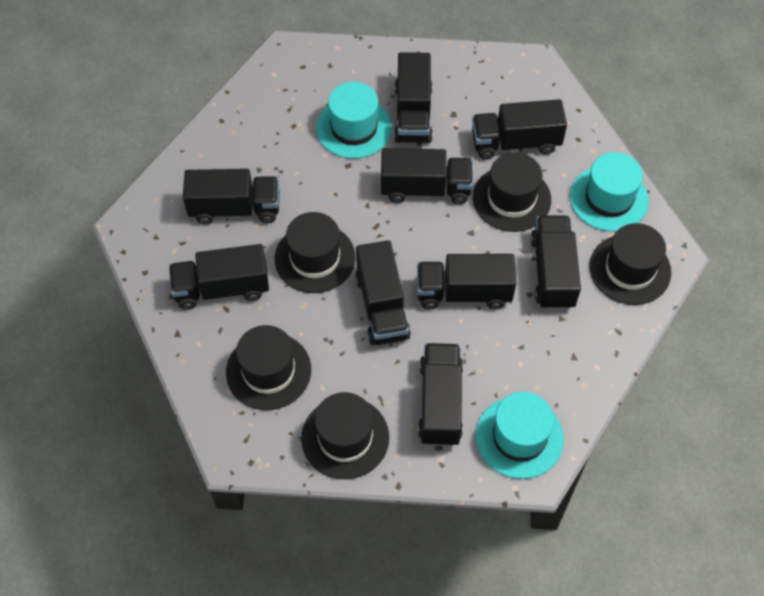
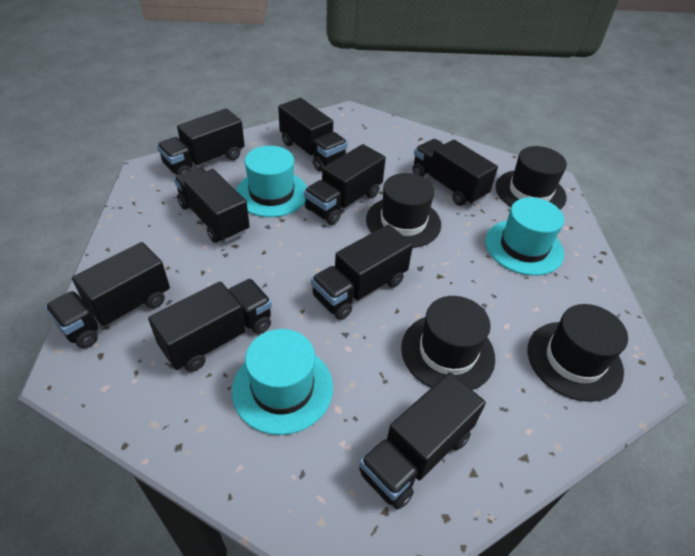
black hat: [226,325,311,410] [275,212,356,293] [301,392,389,479] [473,152,551,232] [589,223,671,305] = 5 -> [366,173,441,248] [401,296,495,390] [496,146,567,209] [528,304,628,402] = 4

